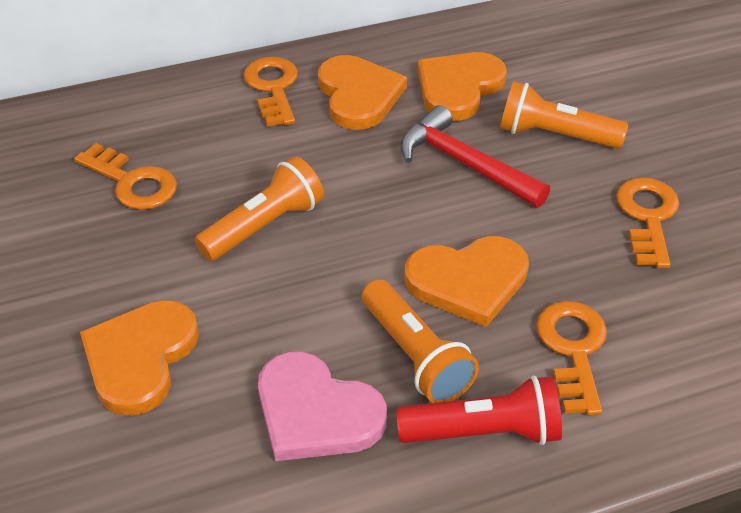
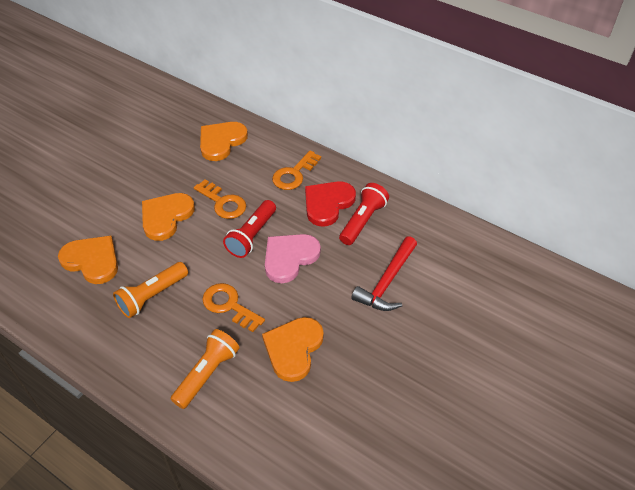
orange flashlight: [195,156,324,261] [362,279,479,403] [500,81,628,149] = 3 -> [113,262,188,318] [171,329,240,409] = 2
orange key: [74,143,177,210] [243,57,298,127] [536,301,607,415] [616,177,679,268] = 4 -> [194,179,246,219] [202,283,265,332] [272,150,321,190] = 3
red flashlight: [396,375,562,445] = 1 -> [223,200,276,258] [339,183,389,245] = 2
red heart: none = 0 -> [305,181,356,227] = 1

